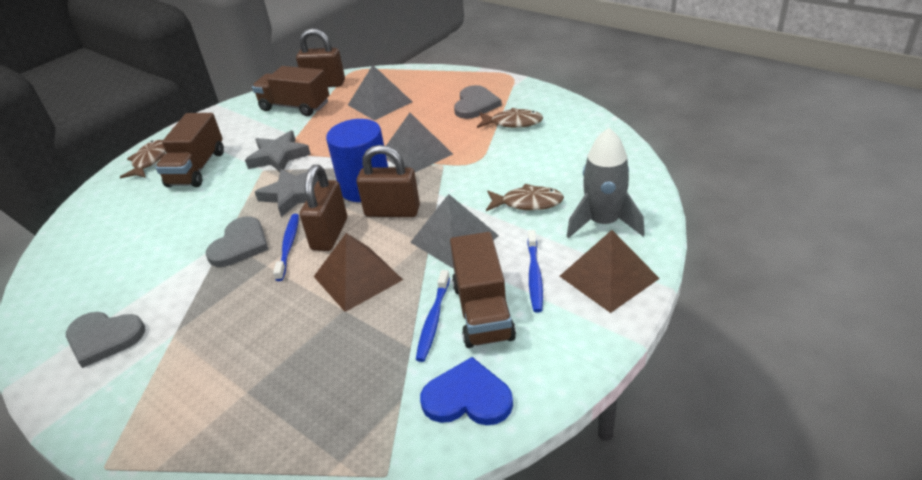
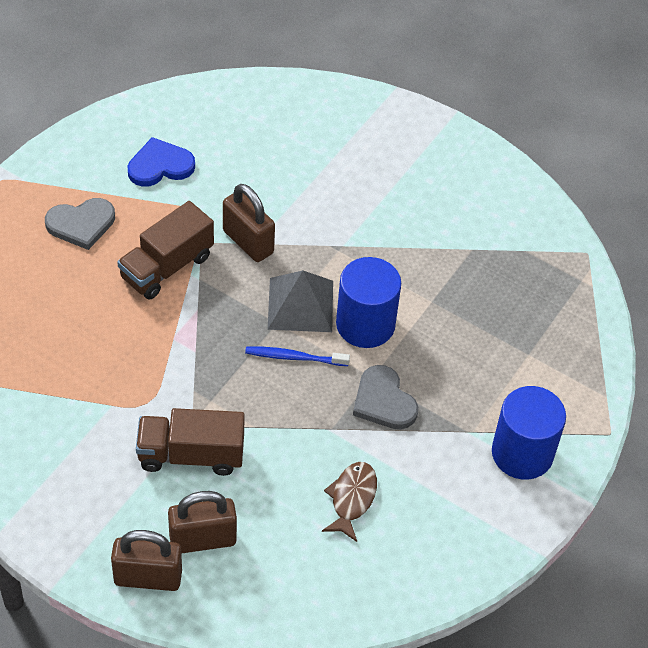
blue cylinder: [326,119,388,202] = 1 -> [336,257,401,348] [492,386,566,480] = 2
blue toothbrush: [273,214,299,281] [416,270,450,362] [527,230,543,313] = 3 -> [245,346,350,366] = 1
brown fish: [120,140,166,178] [477,108,543,128] [486,184,564,211] = 3 -> [322,462,377,542] = 1
brown pyramid: [314,233,403,312] [560,230,660,313] = 2 -> none = 0
brown truck: [155,113,224,187] [252,66,329,116] [450,232,516,348] = 3 -> [117,201,214,300] [136,408,245,476] = 2
grey heart: [66,312,145,368] [206,217,269,267] [454,85,502,119] = 3 -> [45,198,115,250] [353,365,418,429] = 2
grey pyramid: [348,65,412,121] [386,113,453,172] [410,194,499,269] = 3 -> [268,270,333,332] = 1
grey rocket: [567,128,645,238] = 1 -> none = 0
grey star: [245,130,311,172] [255,169,319,217] = 2 -> none = 0

